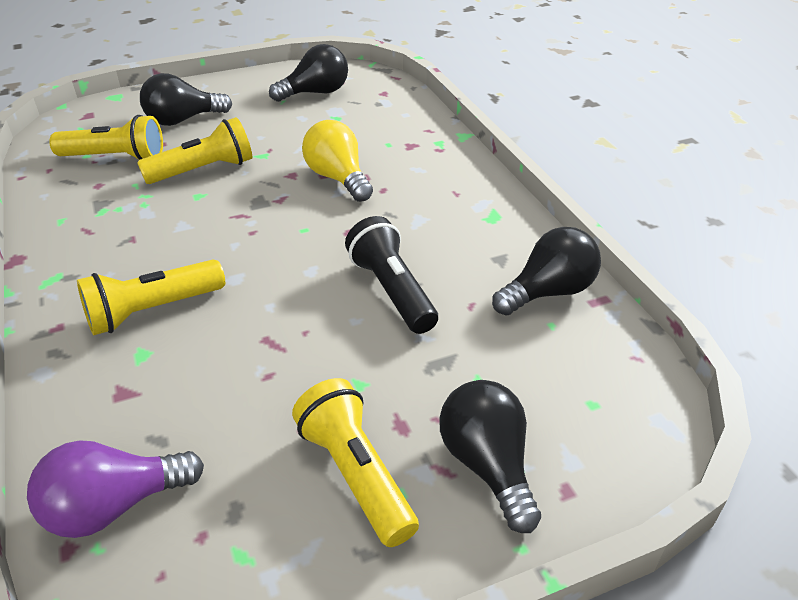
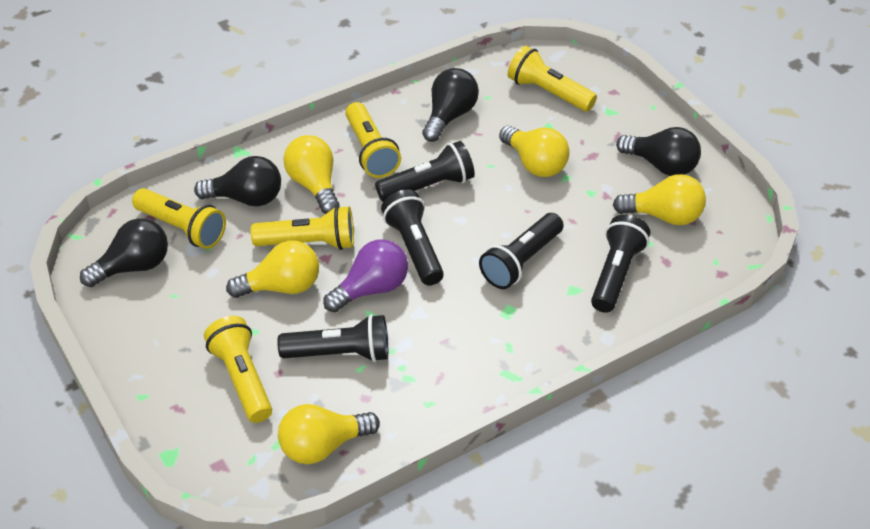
black flashlight: [345,216,438,334] = 1 -> [277,314,388,362] [375,141,475,202] [381,190,444,285] [479,213,564,289] [591,214,650,313] = 5
yellow flashlight: [49,115,163,160] [77,260,225,335] [137,117,252,184] [292,378,419,547] = 4 -> [132,188,226,249] [204,316,272,423] [251,206,354,250] [345,102,401,178] [508,46,597,112] = 5
yellow light bulb: [302,120,373,202] = 1 -> [226,240,319,298] [278,404,380,464] [283,135,339,214] [499,126,570,177] [613,174,706,225] = 5

